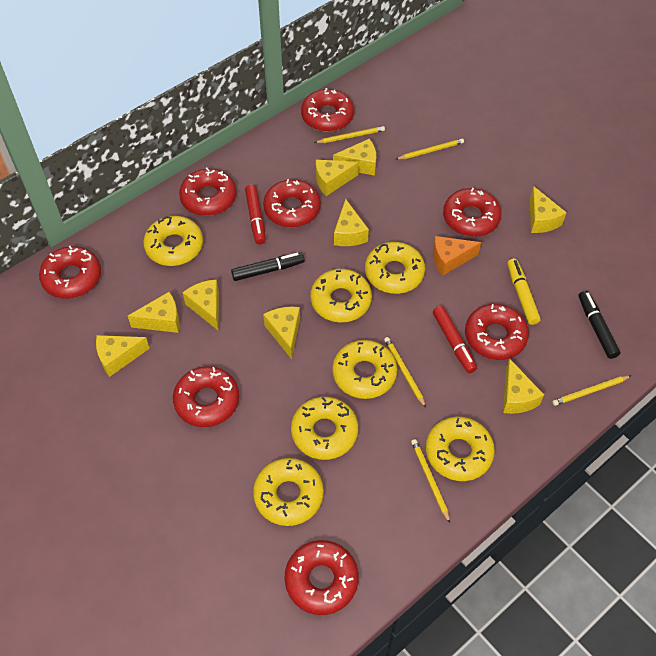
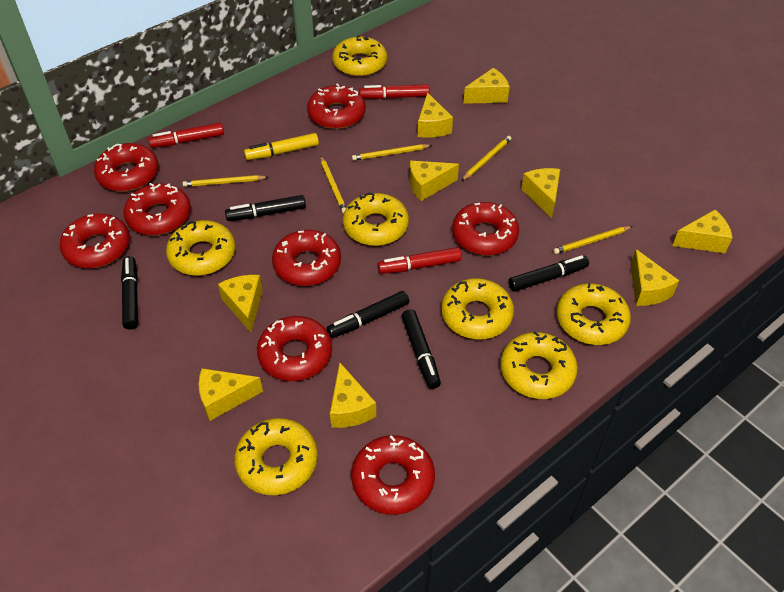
black marker: [231,252,305,281] [578,291,620,359] = 2 -> [121,256,138,330] [225,195,306,221] [327,291,409,338] [401,309,441,389] [508,255,589,292] = 5
orange cheese: [433,236,481,275] = 1 -> none = 0
red marker: [245,184,266,245] [433,306,477,373] = 2 -> [148,123,224,148] [359,84,430,99] [378,247,462,274] = 3

